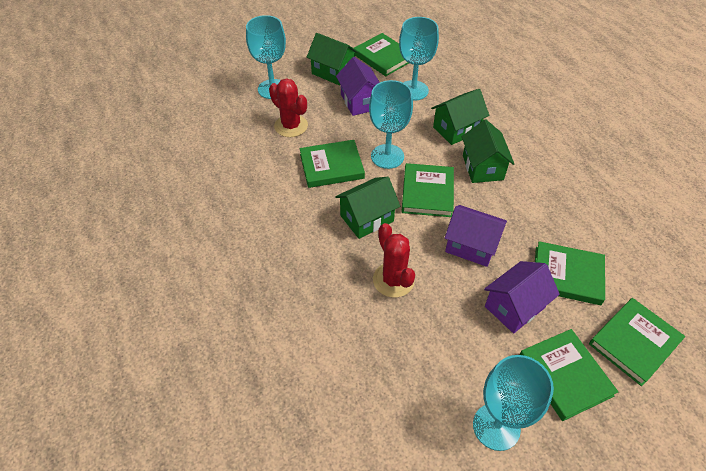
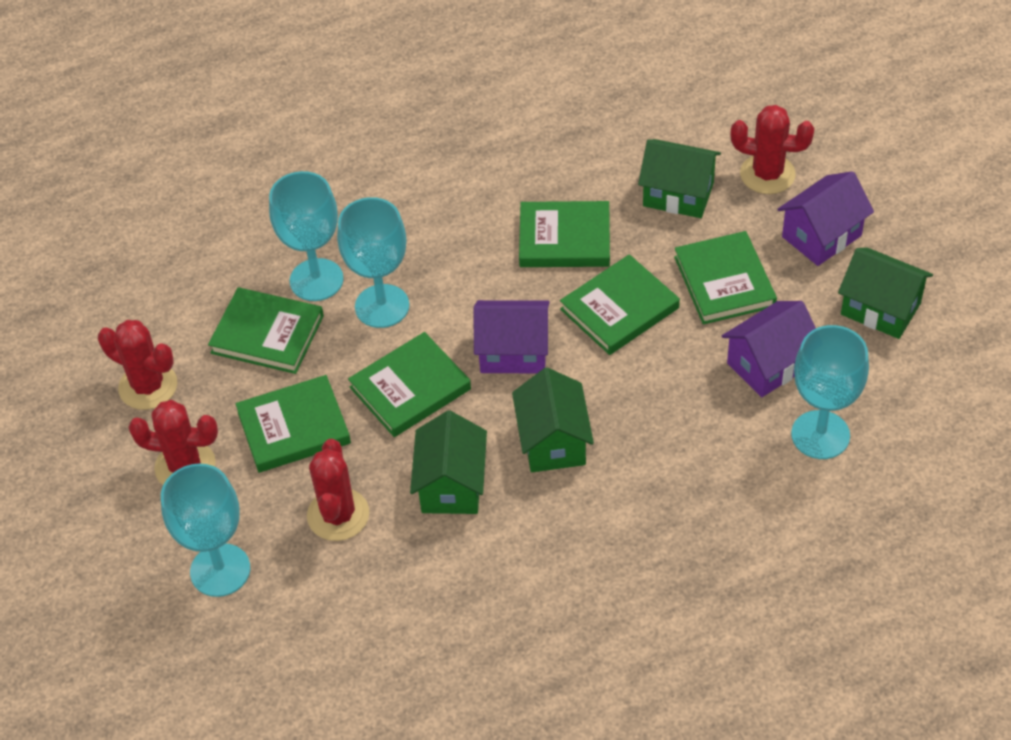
red cactus: [269,78,308,137] [373,223,415,298] = 2 -> [98,320,177,410] [128,400,218,485] [307,439,369,541] [730,105,815,194] = 4

